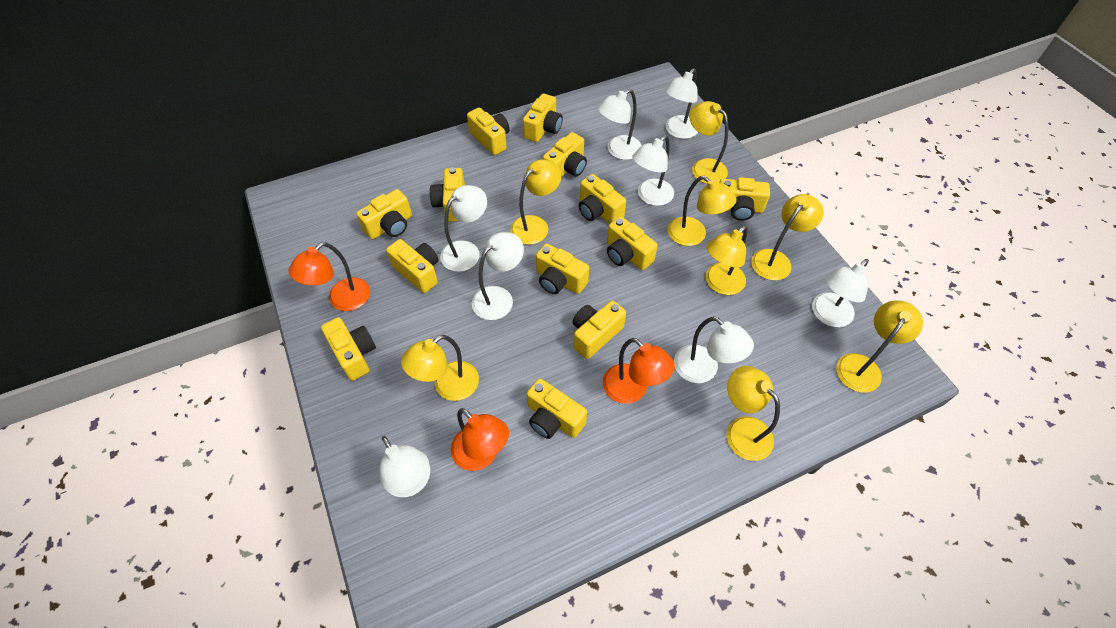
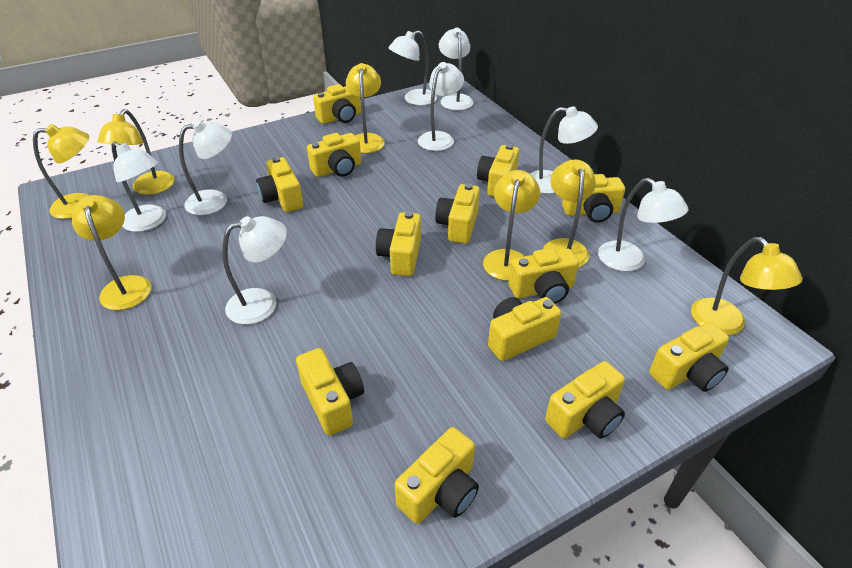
orange lamp: [289,242,370,311] [451,408,509,471] [603,338,675,404] = 3 -> none = 0
yellow lamp: [401,335,479,401] [510,159,561,245] [668,176,737,246] [689,101,729,184] [706,226,748,295] [727,366,780,461] [751,194,824,281] [836,300,923,393] = 8 -> [33,124,90,219] [72,195,151,310] [97,109,175,195] [346,63,385,153] [483,170,540,281] [543,160,596,268] [691,237,803,335] = 7

